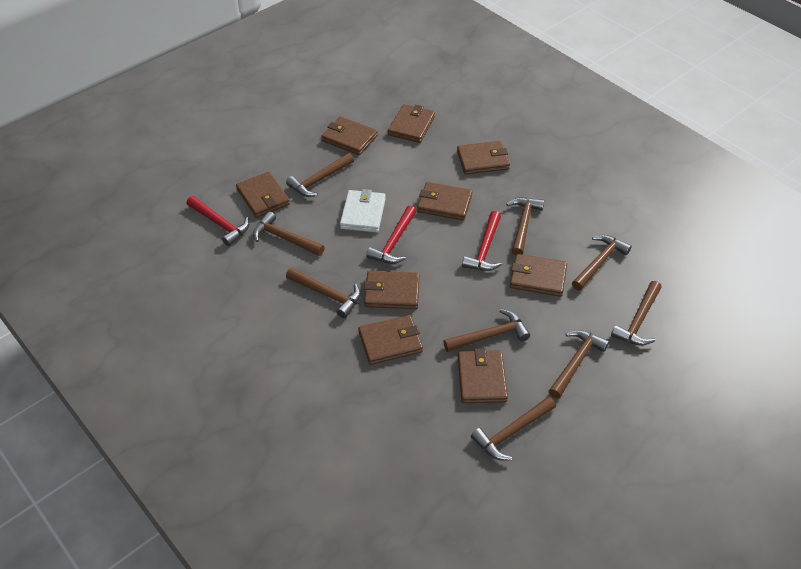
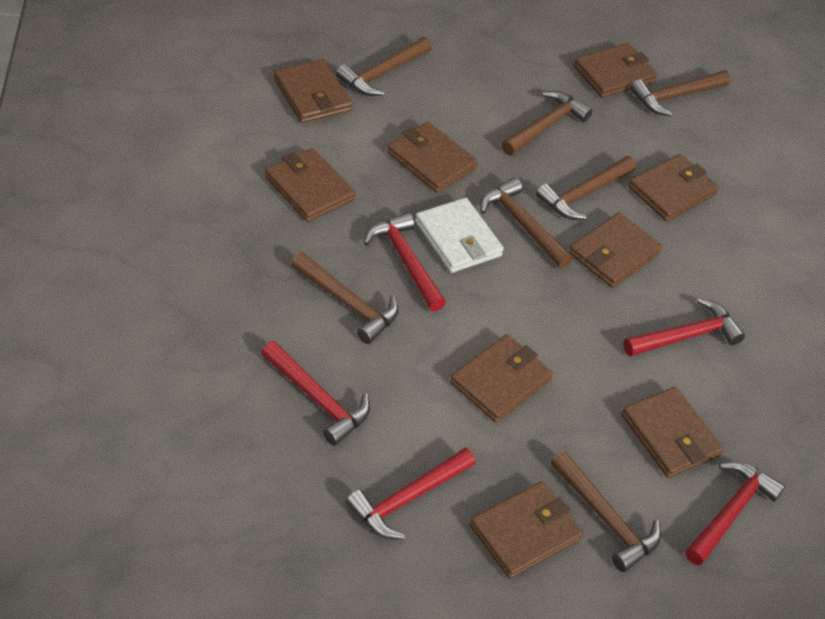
brown hammer: [253,211,325,256] [286,153,354,197] [286,268,361,318] [443,309,530,352] [471,397,556,461] [506,197,544,256] [549,330,609,399] [572,235,632,291] [611,281,662,346] = 9 -> [291,252,398,344] [336,37,432,96] [480,178,573,268] [502,91,593,156] [536,156,636,220] [550,451,661,572] [630,70,731,116] = 7
red hammer: [187,196,249,246] [366,206,417,264] [462,211,503,271] = 3 -> [261,341,370,446] [345,448,476,539] [364,212,446,312] [624,298,745,357] [685,461,785,565] = 5

